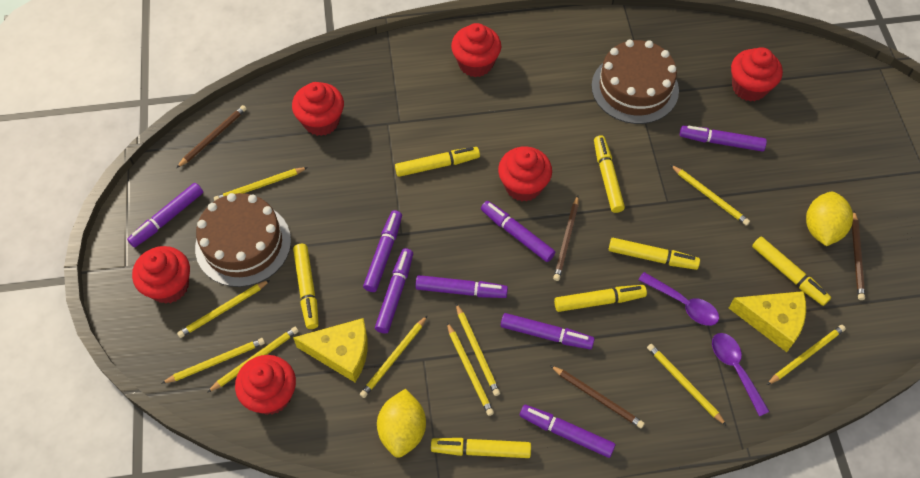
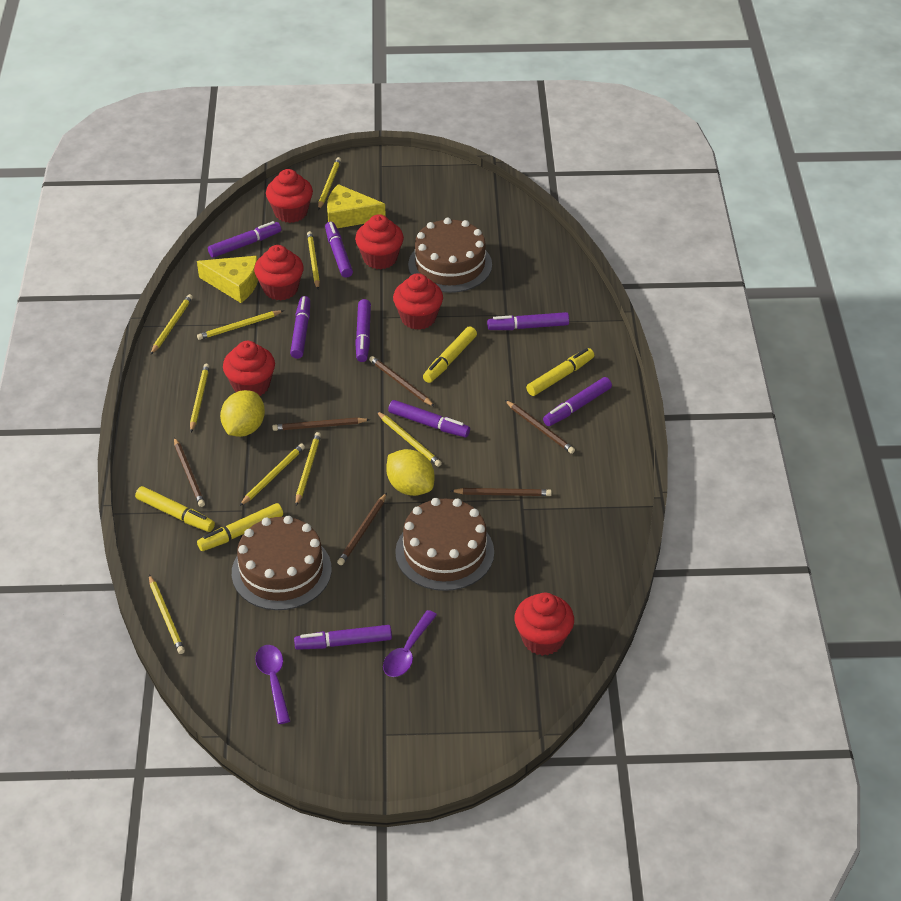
brown cake: [195,193,291,287] [592,40,679,124] = 2 -> [232,516,332,610] [395,498,494,591] [408,218,492,293] = 3
brown pencil: [177,105,247,168] [550,365,645,428] [553,195,579,281] [852,211,865,300] = 4 -> [174,437,205,507] [272,417,370,431] [337,493,387,565] [369,356,435,407] [451,488,552,496] [505,400,575,454] = 6
yellow marker: [293,244,319,329] [395,147,480,177] [431,438,531,458] [554,285,647,312] [594,135,625,213] [609,238,700,270] [752,237,831,306] = 7 -> [135,486,215,532] [197,503,283,551] [423,326,477,383] [526,348,594,396] = 4
yellow pencil: [161,338,265,384] [177,280,270,338] [207,327,298,393] [214,167,308,201] [360,315,428,398] [447,322,494,416] [456,304,500,396] [647,344,727,426] [671,165,750,226] [767,325,846,385] = 10 -> [149,575,185,654] [151,294,193,354] [190,364,210,432] [197,310,284,340] [240,443,305,506] [296,432,321,506] [307,231,320,289] [318,157,341,210] [376,411,442,467] = 9

